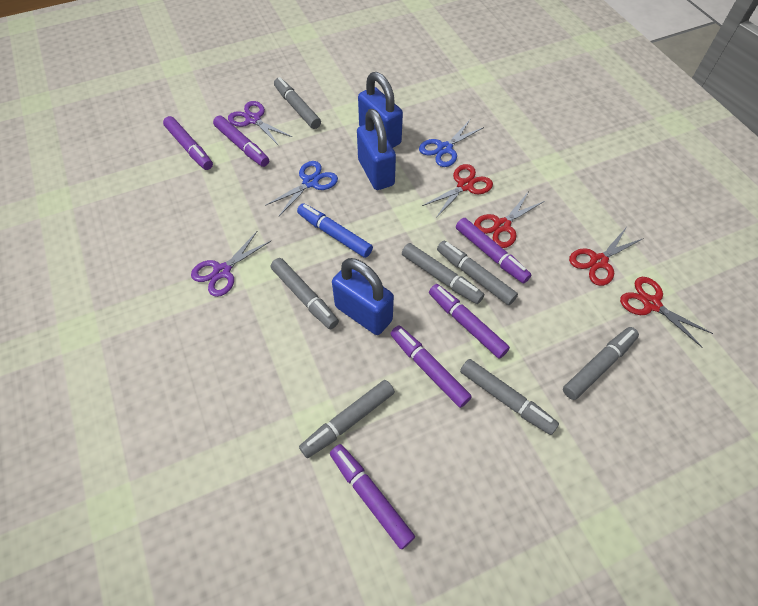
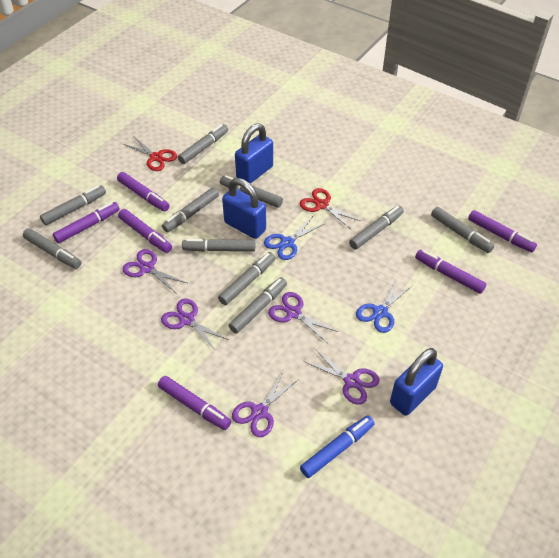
grey marker: [271,258,339,329] [274,77,321,129] [299,380,395,458] [402,243,484,304] [437,241,518,305] [460,359,559,435] [563,327,639,400] = 7 -> [23,228,81,269] [40,185,106,225] [162,187,219,232] [178,124,228,164] [182,239,255,252] [218,252,275,305] [220,175,283,208] [229,277,287,334] [349,205,404,250] [431,207,494,253] = 10
purple scissors: [191,231,271,297] [228,101,292,146] = 2 -> [123,249,187,294] [161,299,229,351] [232,370,299,437] [268,292,338,343] [304,348,379,405] = 5
red scissors: [422,164,493,218] [474,191,545,248] [569,228,644,286] [620,277,713,348] = 4 -> [123,137,177,171] [299,188,361,229] = 2

